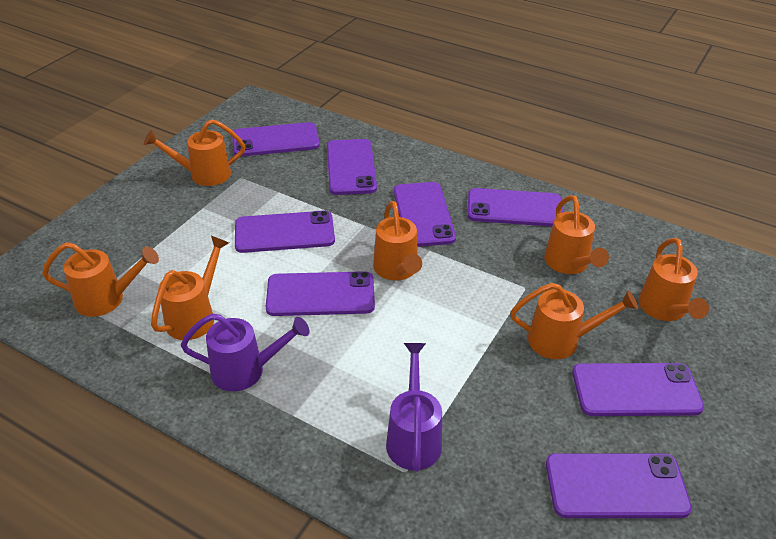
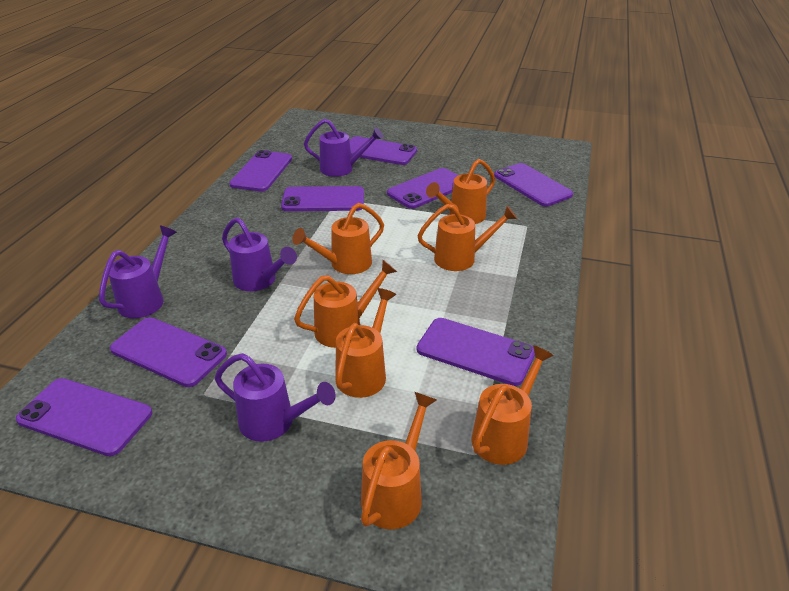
purple watering can: [181,313,309,392] [386,343,442,472] = 2 -> [99,226,177,318] [215,353,336,442] [222,217,297,291] [304,119,383,177] = 4

